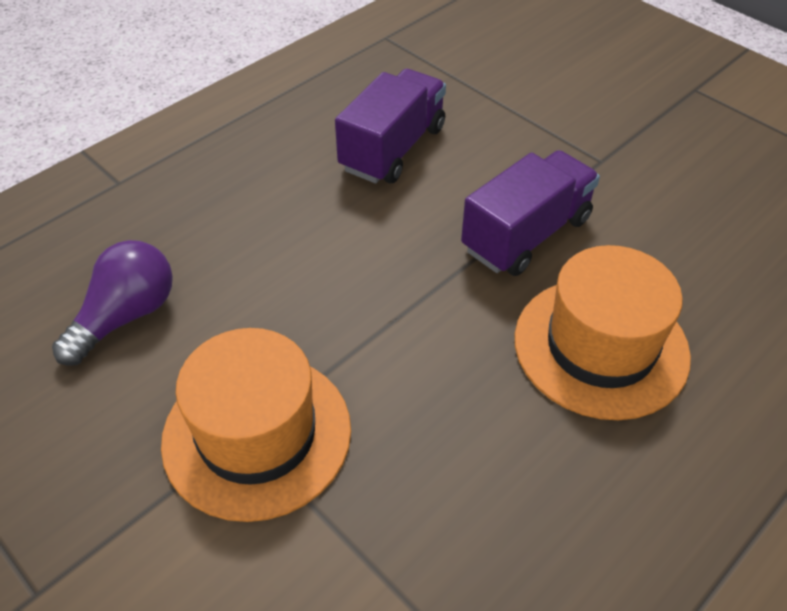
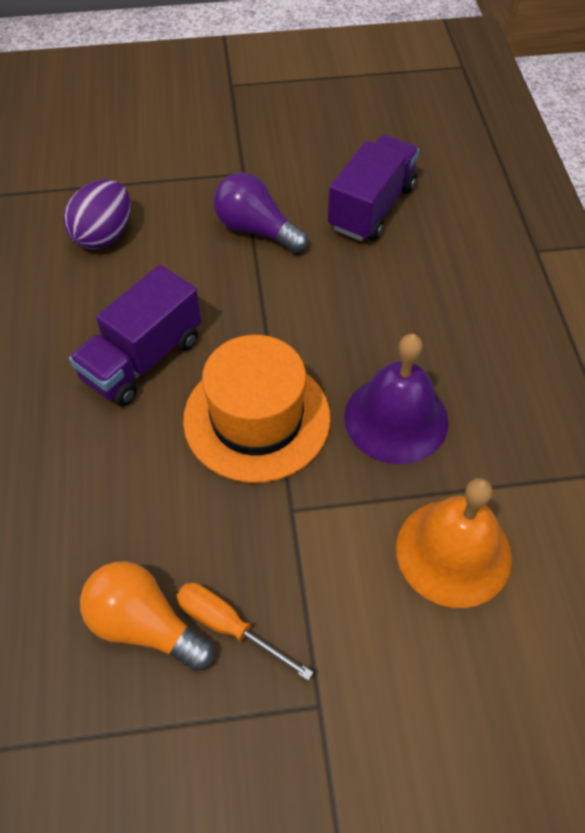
orange bell: none = 0 -> [396,478,512,608] = 1
orange hat: [161,328,351,522] [515,245,691,420] = 2 -> [183,335,331,483] = 1
orange light bulb: none = 0 -> [80,562,214,672] = 1
orange screwdriver: none = 0 -> [176,583,313,681] = 1
purple bell: none = 0 -> [344,334,449,464] = 1
purple egg: none = 0 -> [63,180,131,249] = 1

